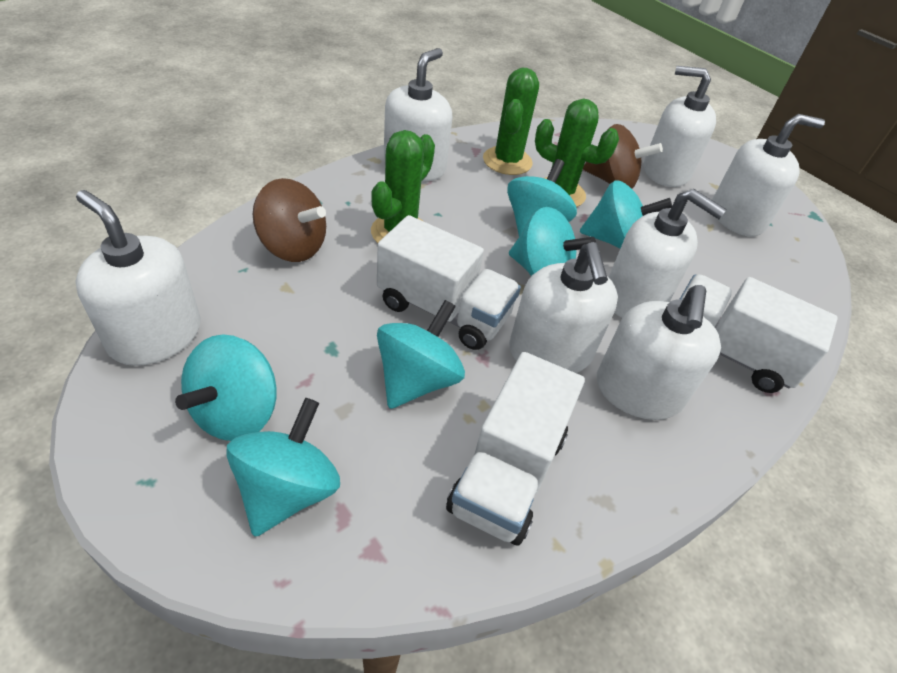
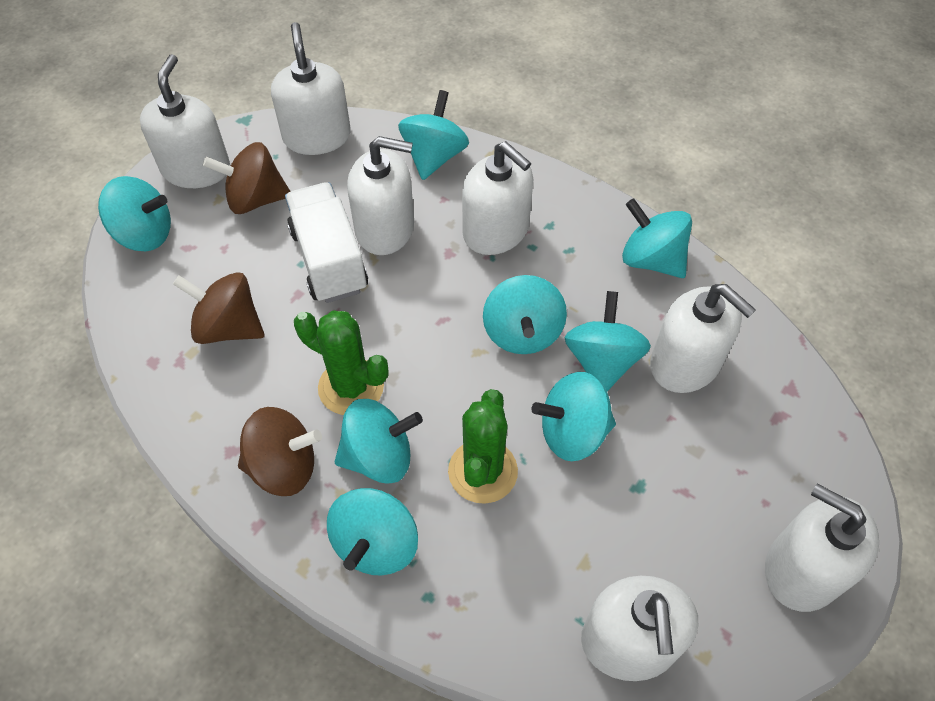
brown spinning top: [253,178,326,262] [583,124,663,189] = 2 -> [173,272,264,344] [203,142,290,214] [238,407,322,496] = 3
green cactus: [371,130,435,243] [483,68,539,175] [535,99,619,207] = 3 -> [294,310,389,415] [448,389,518,504] = 2
turquoise spinning top: [175,334,277,441] [226,398,340,537] [377,300,465,409] [507,159,577,237] [509,207,596,276] [580,180,672,249] = 6 -> [98,176,171,251] [327,488,418,576] [335,399,423,484] [398,90,469,180] [483,275,567,354] [531,372,616,461] [564,291,651,391] [622,198,692,278] = 8
white truck: [377,215,521,350] [446,352,585,546] [679,274,838,393] = 3 -> [285,182,368,303] = 1

